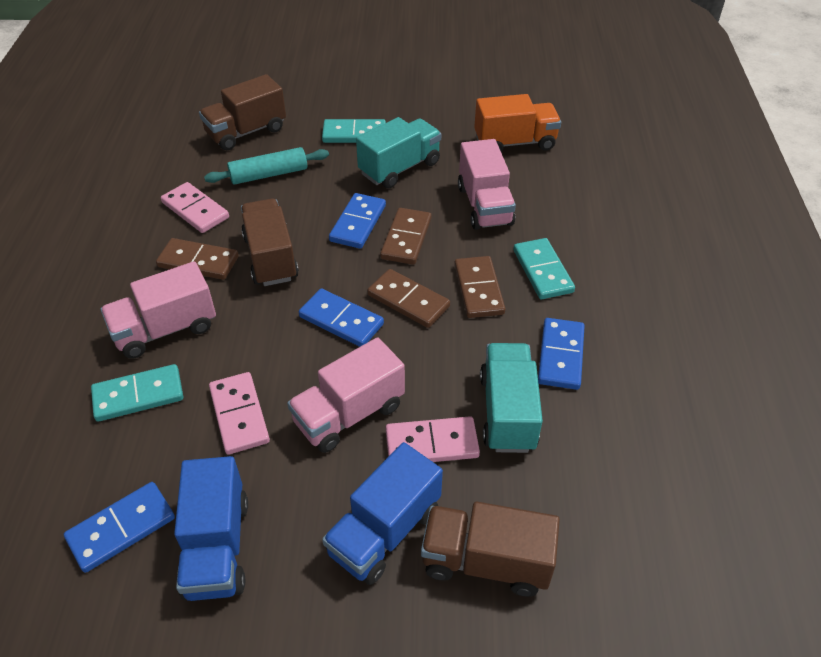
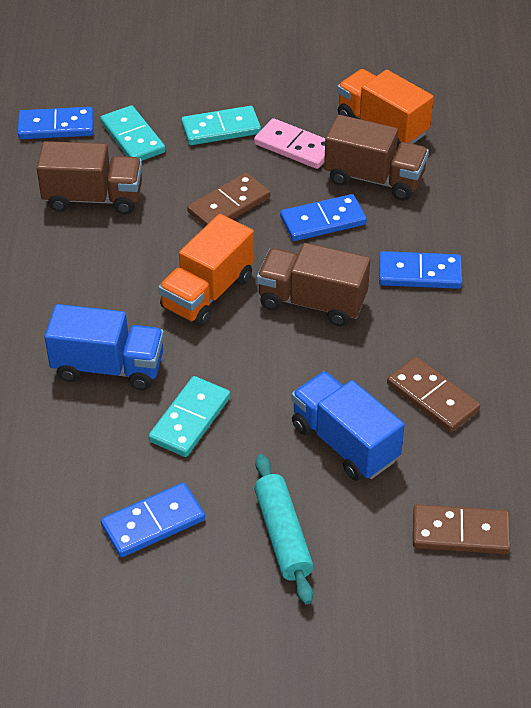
brown domino: [156,238,239,280] [367,269,450,328] [380,208,432,265] [454,256,506,318] = 4 -> [187,173,270,226] [387,357,480,432] [413,504,511,554] = 3
orange truck: [474,94,561,152] = 1 -> [158,214,254,326] [337,69,434,148] = 2
pink domino: [161,182,229,233] [209,372,270,455] [385,416,480,462] = 3 -> [254,118,325,169] = 1
pink truck: [100,261,216,359] [287,337,405,453] [458,139,516,230] = 3 -> none = 0
turquoise truck: [356,117,442,188] [480,343,543,453] = 2 -> none = 0

